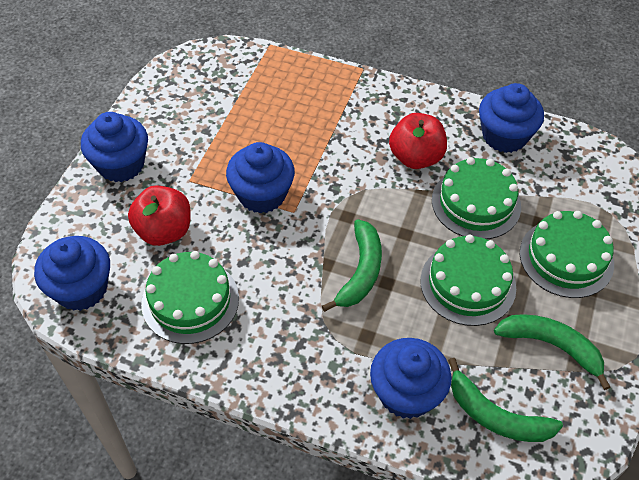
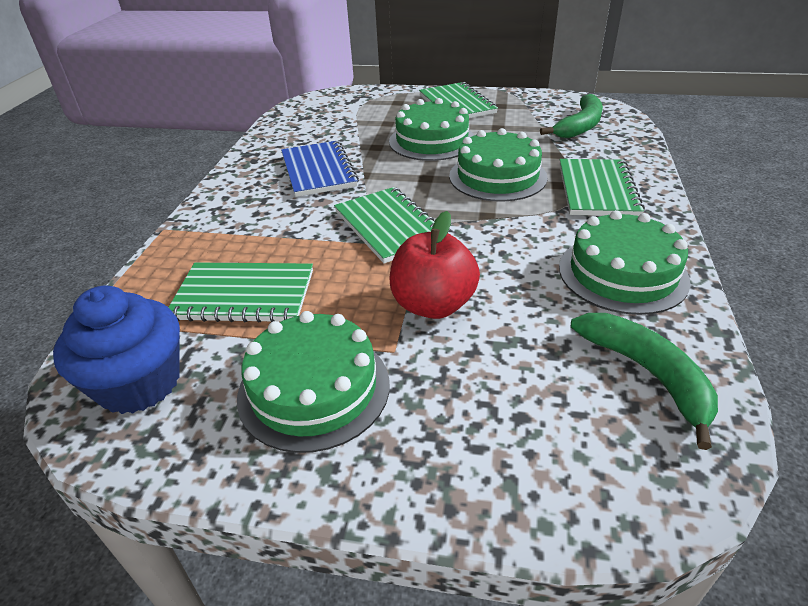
blue cupcake: [34,236,110,311] [81,112,148,182] [226,142,295,214] [370,338,452,419] [479,83,544,153] = 5 -> [53,285,180,414] = 1
blue notebook: none = 0 -> [281,140,359,197] = 1
green banana: [322,219,382,312] [448,358,563,442] [494,314,610,390] = 3 -> [540,94,603,138] [571,313,718,450] = 2
green notebook: none = 0 -> [169,262,313,323] [334,187,435,264] [419,82,498,118] [560,159,645,216] = 4
red apple: [128,185,191,246] [389,113,447,169] = 2 -> [389,211,480,319] = 1

